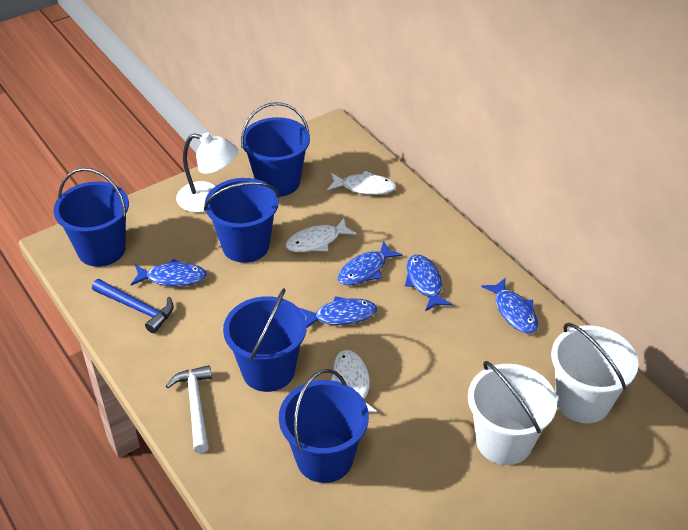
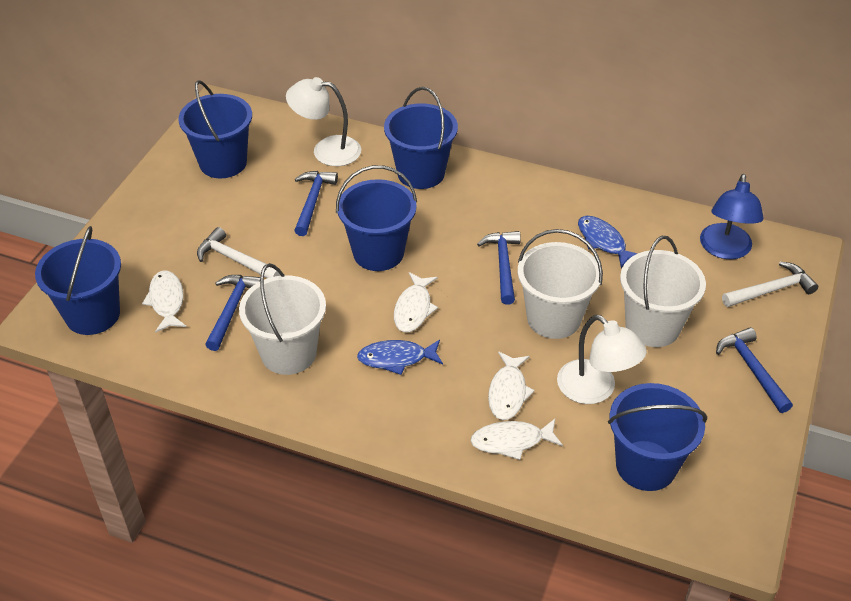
blue fish: [131,259,207,287] [299,296,377,328] [338,241,403,285] [405,255,452,311] [481,277,538,334] = 5 -> [357,340,443,375] [578,216,638,268] = 2
blue hammer: [92,279,174,333] = 1 -> [205,275,260,351] [294,171,338,236] [477,231,521,305] [716,327,793,413] = 4
blue lamp: none = 0 -> [700,174,763,259] = 1
white bucket: [468,361,557,465] [551,323,639,423] = 2 -> [239,263,326,375] [517,229,603,339] [620,236,706,347] = 3
white fish: [285,218,356,252] [327,171,396,195] [331,350,377,413] = 3 -> [142,271,187,333] [394,272,438,332] [470,419,563,460] [488,352,535,420] = 4
white hammer: [166,365,212,453] = 1 -> [197,227,281,278] [722,261,818,307] = 2
white lamp: [176,133,238,213] = 1 -> [286,77,361,166] [557,315,647,404] = 2

